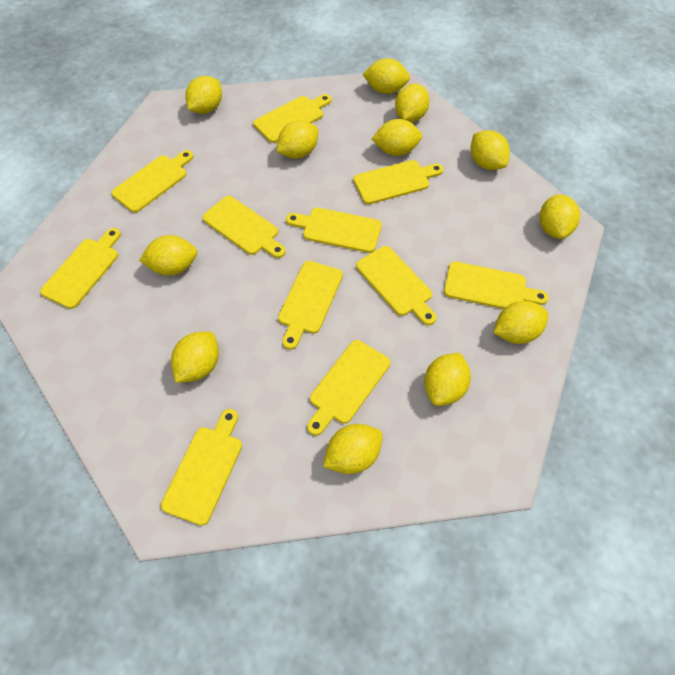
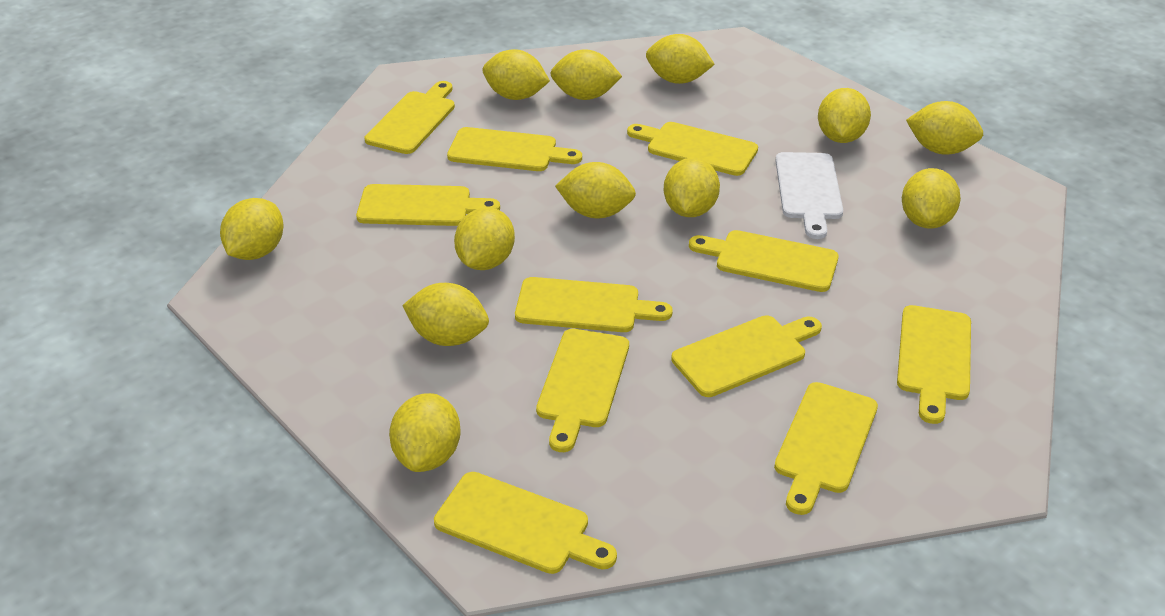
white cutting board: none = 0 -> [775,152,843,239] = 1

